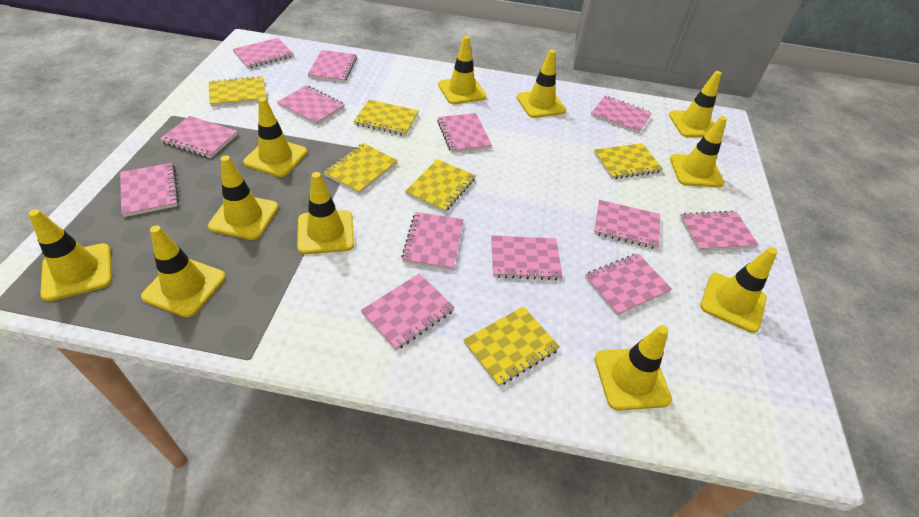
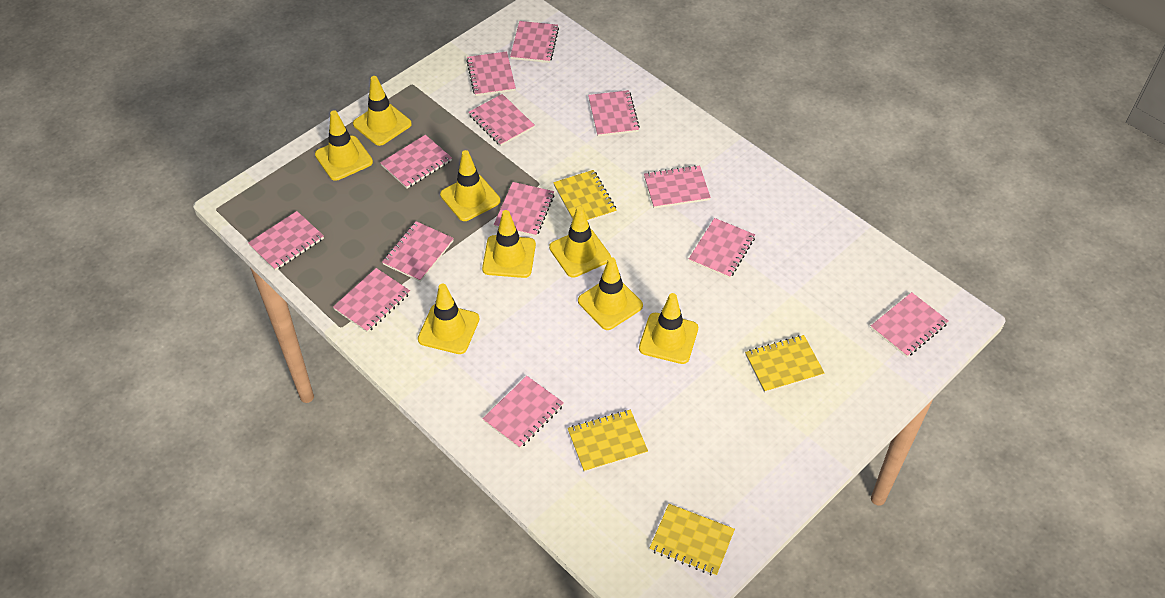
yellow notebook: [209,76,266,107] [324,143,398,194] [354,100,419,136] [405,159,476,212] [464,306,560,387] [594,143,663,179] = 6 -> [553,170,617,222] [568,410,648,472] [649,504,735,576] [745,335,825,393] = 4
yellow traffic cone: [28,209,112,301] [141,225,226,317] [208,155,278,240] [243,97,307,177] [297,172,354,254] [438,36,487,104] [516,50,566,118] [594,325,672,411] [669,71,721,137] [670,116,727,187] [700,247,777,333] = 11 -> [315,111,373,181] [353,76,412,146] [418,284,480,354] [440,150,500,221] [482,210,536,278] [549,206,611,278] [578,257,643,330] [639,293,698,364] = 8

